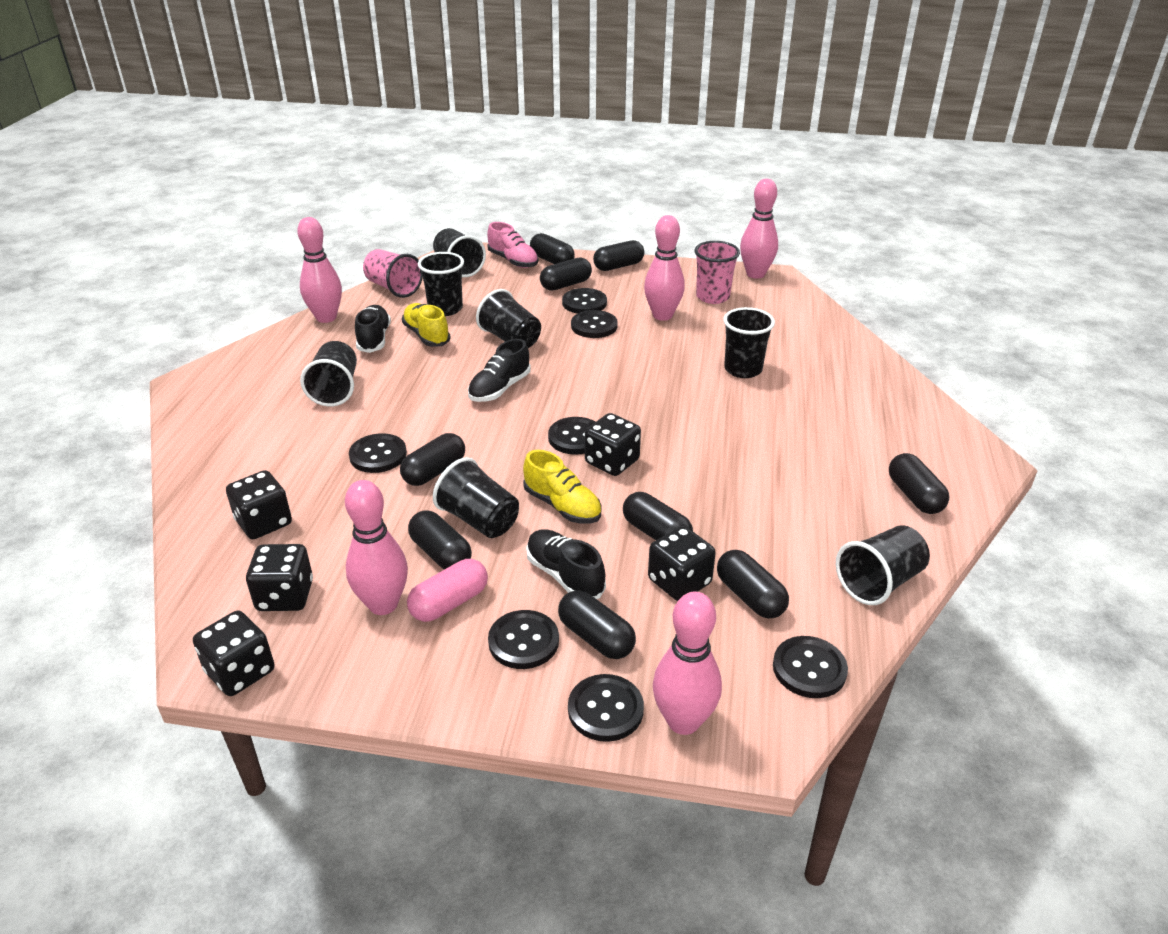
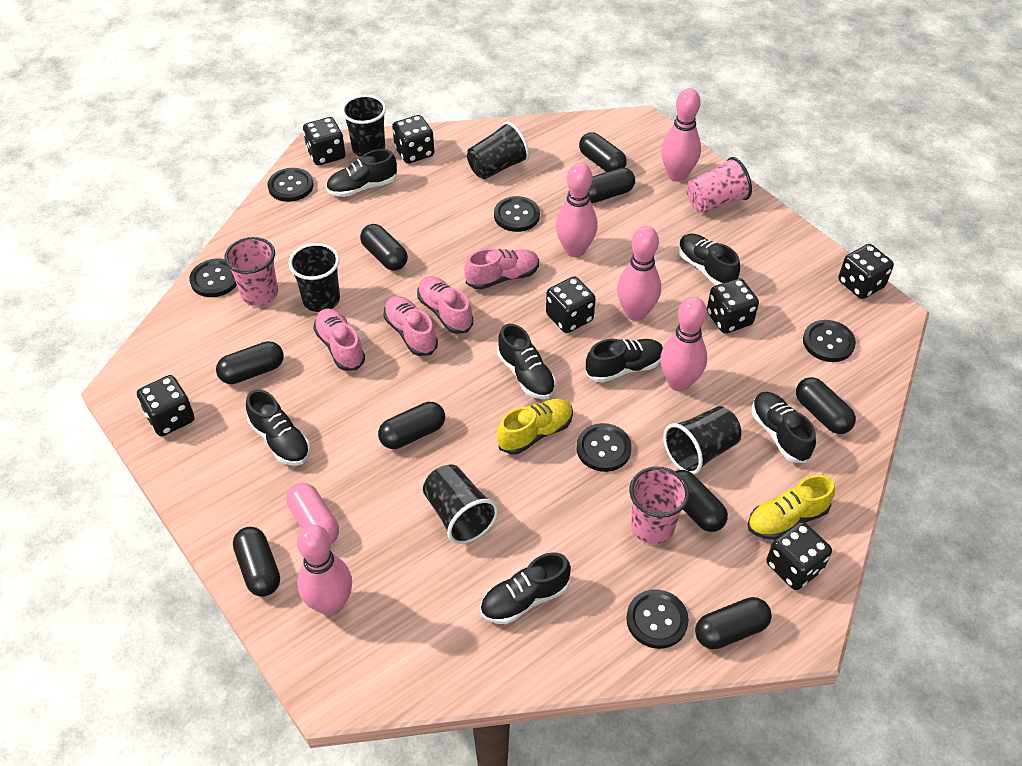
black button: [349,433,407,473] [488,610,559,669] [548,417,595,455] [562,288,607,314] [568,674,644,742] [571,310,618,338] [773,636,848,698] = 7 -> [189,258,237,297] [268,168,313,202] [494,196,540,232] [577,423,632,472] [626,590,689,649] [803,320,856,362] = 6
black cup: [300,341,357,407] [418,252,464,316] [433,228,486,277] [433,457,519,538] [476,289,541,348] [723,307,775,378] [836,525,930,605] = 7 -> [289,243,340,312] [342,95,386,157] [423,464,498,544] [467,121,529,179] [663,406,741,474] = 5
black dice: [193,611,275,696] [226,470,292,539] [246,544,313,611] [585,413,641,476] [648,526,716,601] = 5 -> [137,375,195,436] [303,117,345,165] [392,115,434,164] [546,276,596,333] [707,278,759,334] [766,521,832,590] [838,244,894,299] = 7
black shoe: [355,305,391,353] [468,339,531,402] [526,529,606,599] = 3 -> [246,389,310,466] [326,149,397,197] [480,552,571,624] [497,324,556,399] [586,339,663,383] [678,234,740,285] [752,392,816,463] = 7
pink cup: [363,249,423,298] [695,241,740,304] = 2 -> [224,237,278,306] [629,466,689,544] [686,157,752,213] = 3
pink shoe: [487,222,538,268] = 1 -> [313,308,365,371] [383,296,438,356] [417,276,473,334] [464,248,539,290] = 4

